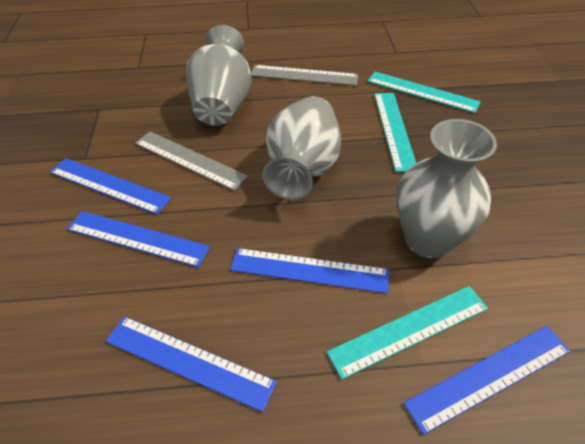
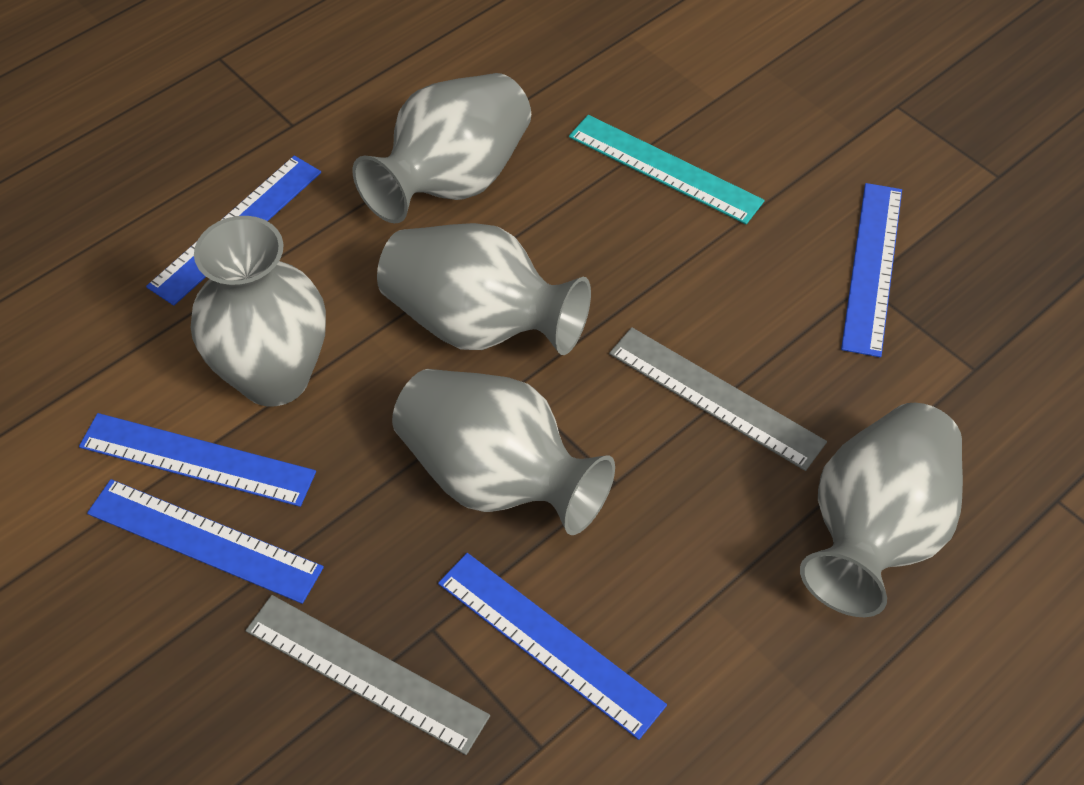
grey vase: [186,25,252,126] [262,96,341,200] [396,119,497,258] = 3 -> [191,216,326,407] [352,73,531,224] [377,223,591,355] [392,369,615,535] [800,403,963,617] = 5
turquoise ruler: [327,286,488,380] [367,72,481,113] [374,93,416,172] = 3 -> [569,115,765,224] = 1

